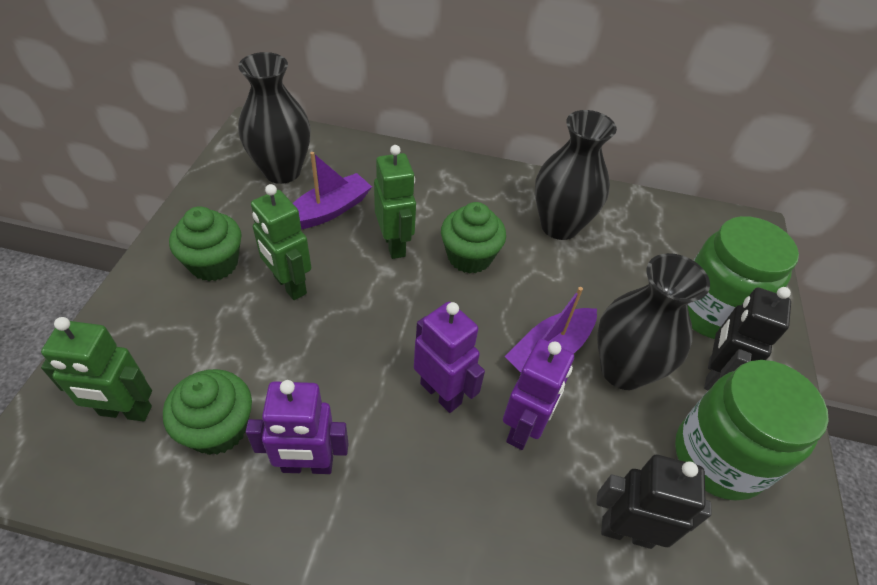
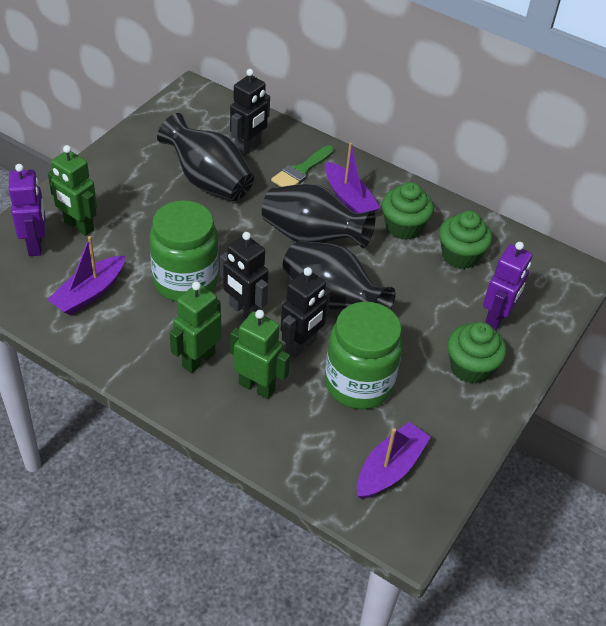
black robot: [596,455,712,549] [704,287,791,391] = 2 -> [220,232,269,318] [230,69,270,157] [280,267,331,358] = 3
green brush: none = 0 -> [271,145,334,187] = 1
purple boat: [293,152,372,230] [505,287,597,372] = 2 -> [47,236,125,315] [325,143,380,213] [357,422,431,499] = 3
purple robot: [246,380,348,474] [414,302,485,413] [503,339,574,450] = 3 -> [9,164,45,256] [483,242,532,330] = 2

